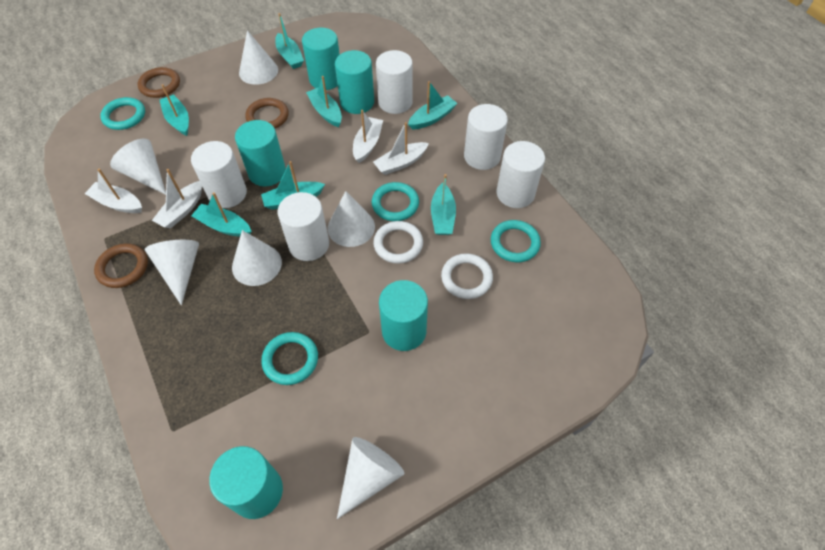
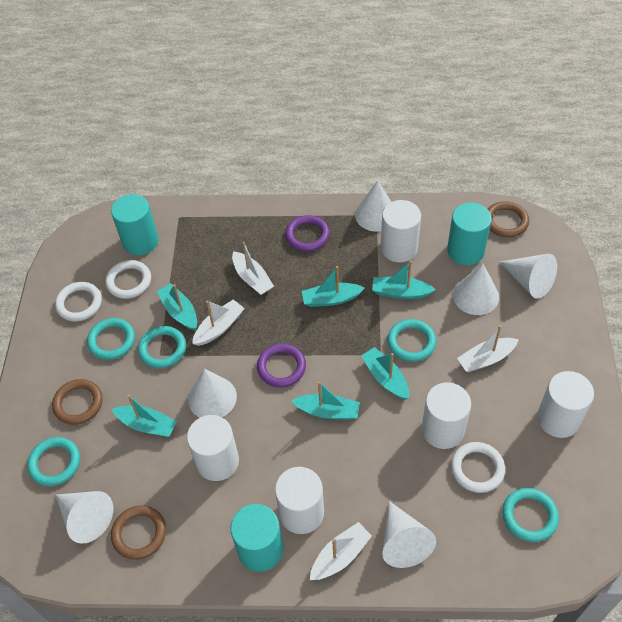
purple ring: none = 0 -> [257,344,306,388] [285,215,330,252] = 2
turquoise boat: [160,84,189,136] [191,192,252,237] [261,161,325,210] [275,13,304,69] [306,76,342,127] [408,81,457,130] [431,174,456,235] = 7 -> [112,395,177,437] [157,283,197,331] [292,381,360,420] [302,266,364,307] [361,347,409,400] [372,261,436,299] = 6
turquoise cylinder: [209,446,283,519] [235,120,286,186] [302,28,340,90] [335,50,374,114] [379,280,428,351] = 5 -> [111,194,158,255] [230,504,284,572] [447,203,492,265] = 3
turquoise ring: [100,97,145,130] [261,332,318,385] [372,182,419,221] [491,220,541,262] = 4 -> [27,437,80,486] [87,318,135,360] [138,326,186,368] [387,319,436,362] [502,488,559,542] = 5
white ring: [373,221,423,264] [441,253,493,299] = 2 -> [55,282,102,321] [105,260,151,299] [451,442,505,493] = 3

